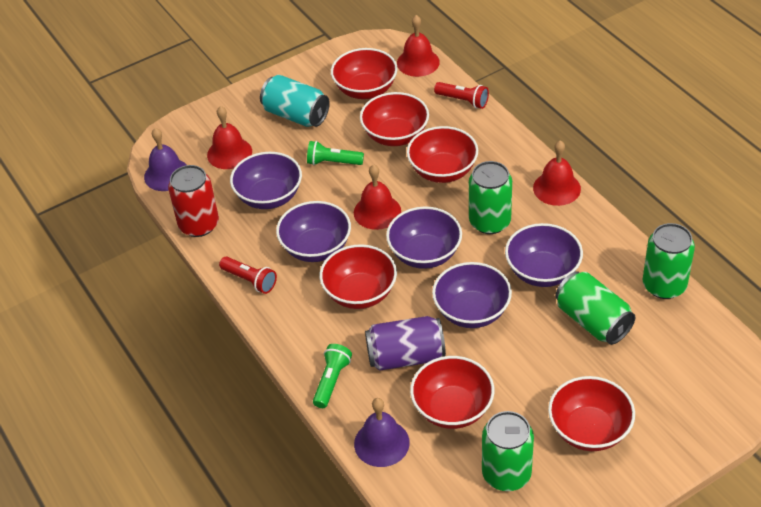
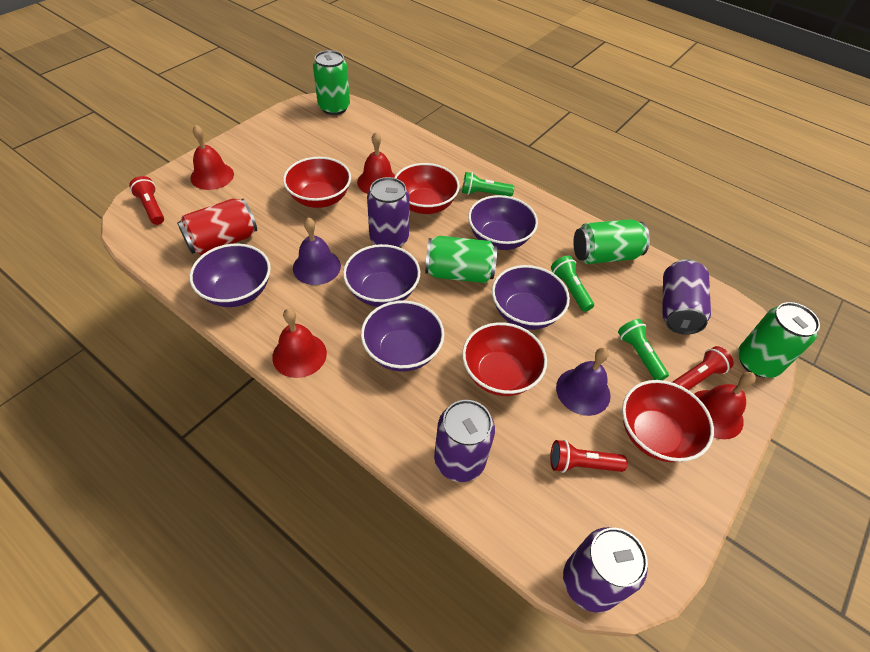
green flashlight: [307,141,364,165] [313,344,352,408] = 2 -> [462,172,514,197] [551,255,594,312] [618,319,669,380] = 3
purple can: [365,316,446,371] = 1 -> [367,177,410,247] [434,400,495,482] [563,527,648,613] [662,259,711,335] = 4
red bowl: [319,244,397,309] [331,48,398,99] [360,92,429,146] [407,126,478,183] [410,356,495,429] [548,376,635,451] = 6 -> [283,157,351,208] [394,163,460,214] [462,322,547,396] [622,380,714,462] = 4
red flashlight: [219,257,277,294] [434,82,489,109] = 2 -> [129,176,164,225] [550,440,628,473] [672,346,734,390] = 3
turquoise can: [260,75,330,127] = 1 -> none = 0

